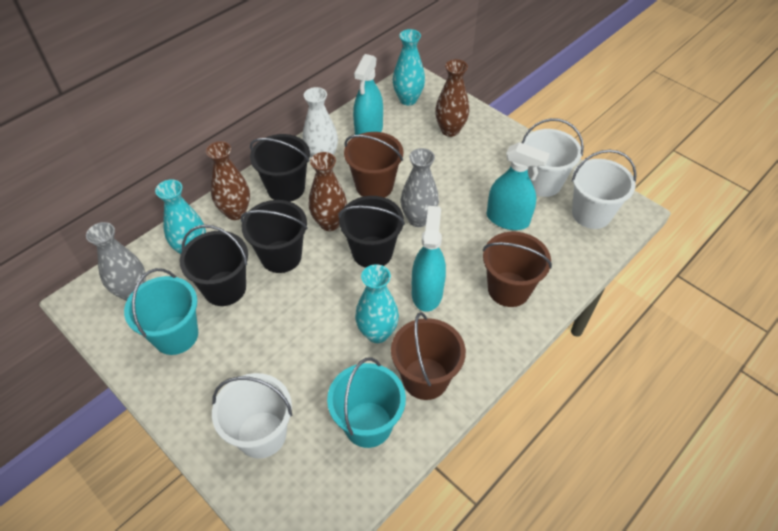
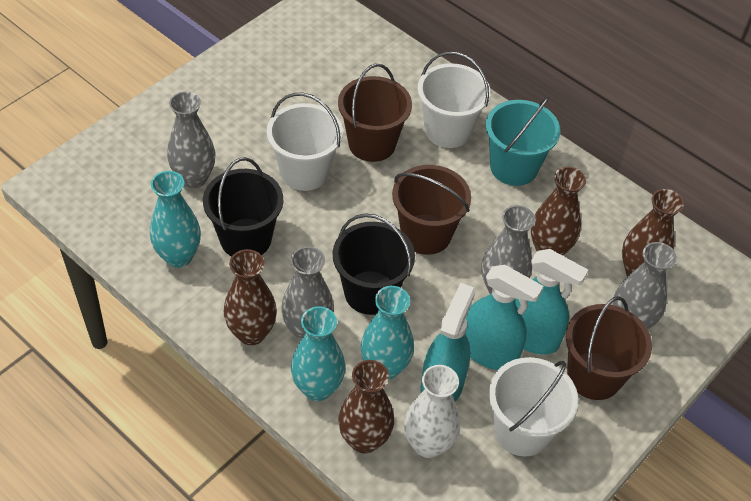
black bucket: [179,225,248,306] [240,200,308,273] [250,134,310,202] [338,196,405,268] = 4 -> [203,157,283,257] [333,214,415,315] = 2
brown vase: [206,141,250,220] [308,152,347,231] [435,59,469,137] = 3 -> [224,249,277,345] [338,360,394,454] [531,166,586,256] [622,189,684,276] = 4
grey vase: [86,222,146,301] [401,148,439,227] = 2 -> [167,91,215,188] [281,246,334,341] [481,205,535,294] [613,242,677,330] = 4
turquoise bucket: [124,268,198,355] [327,357,406,448] = 2 -> [486,96,561,186] = 1

